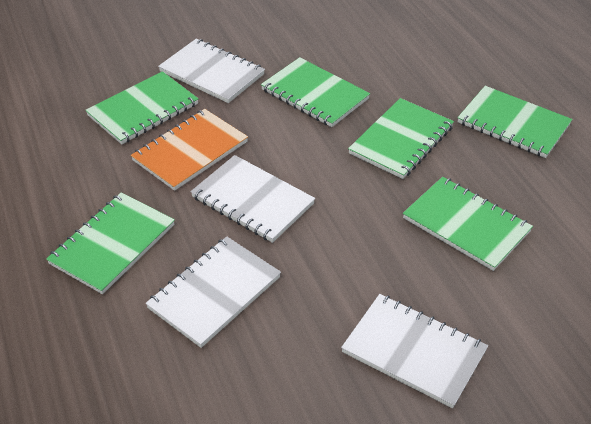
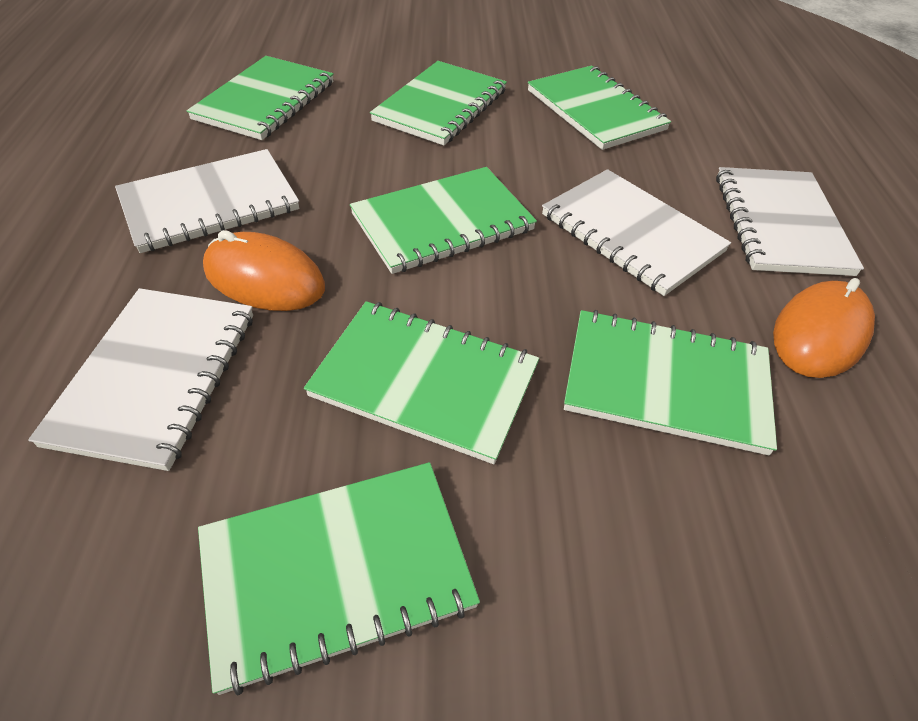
green notebook: [46,192,175,294] [85,71,199,144] [261,57,370,127] [348,98,454,179] [403,177,533,271] [458,86,572,158] = 6 -> [187,56,334,140] [198,462,480,695] [304,301,539,464] [350,167,537,274] [370,61,507,146] [528,65,671,150] [564,310,777,455] = 7
orange mouse: none = 0 -> [203,230,325,311] [773,278,875,378] = 2
orange notebook: [131,109,248,191] = 1 -> none = 0

